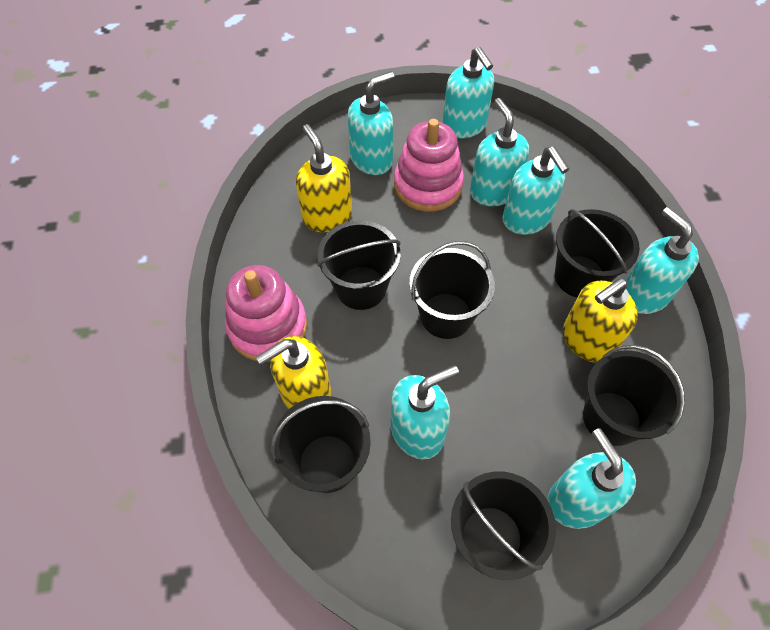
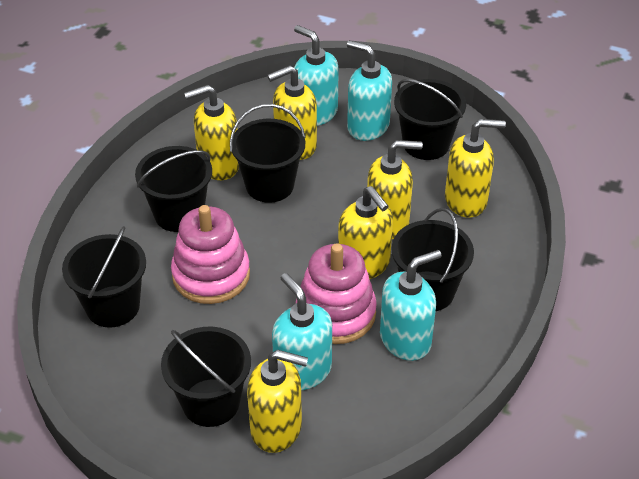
turquoise soap dispenser: [348,71,394,175] [391,365,459,459] [443,47,494,139] [470,98,529,207] [502,147,569,235] [547,428,636,529] [626,207,699,314] = 7 -> [272,273,332,390] [294,25,339,126] [347,40,392,141] [380,250,441,361] = 4
yellow soap dispenser: [256,336,332,410] [296,124,352,232] [563,278,638,363] = 3 -> [184,85,239,180] [247,350,308,453] [267,65,317,160] [338,186,393,279] [367,140,423,239] [445,119,506,218] = 6

